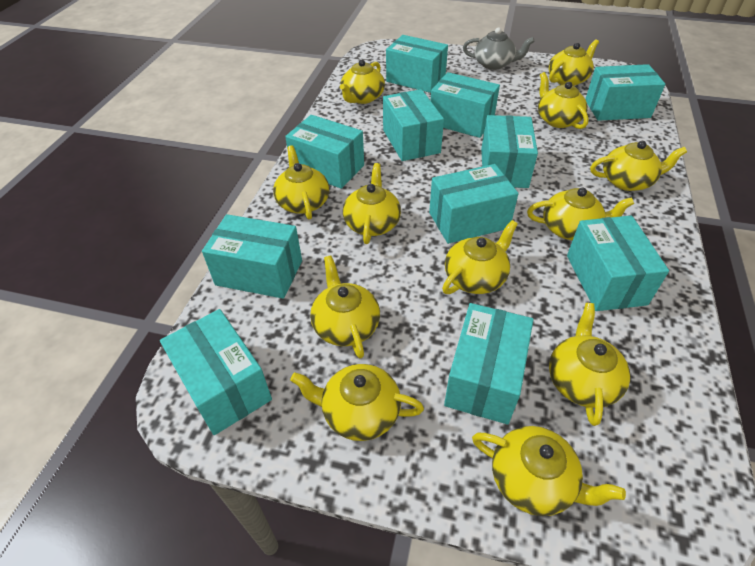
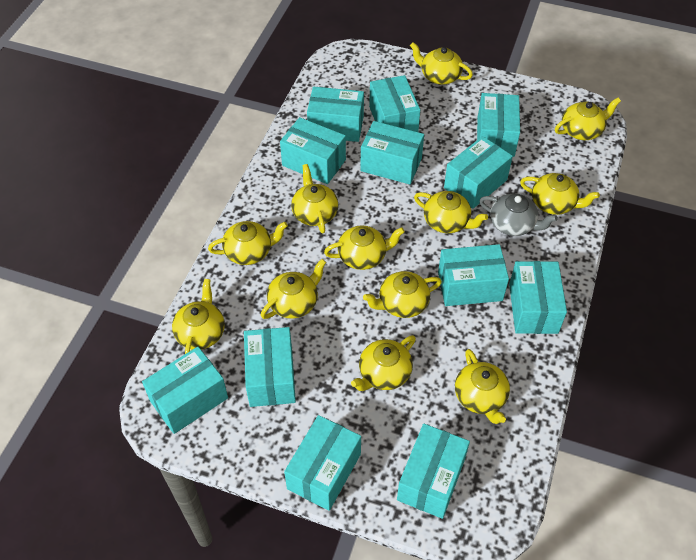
turquoise box: [160,309,272,435] [202,214,302,299] [285,115,364,189] [383,89,444,161] [386,35,448,93] [429,164,518,244] [430,72,500,138] [444,303,533,424] [481,115,538,188] [567,215,669,311] [585,64,665,121] = 11 -> [142,347,228,434] [244,327,296,407] [280,117,346,184] [284,415,361,511] [307,87,364,142] [360,121,424,184] [369,75,420,132] [397,424,470,519] [438,244,509,306] [444,136,513,209] [477,93,520,157] [509,261,567,334] = 12

